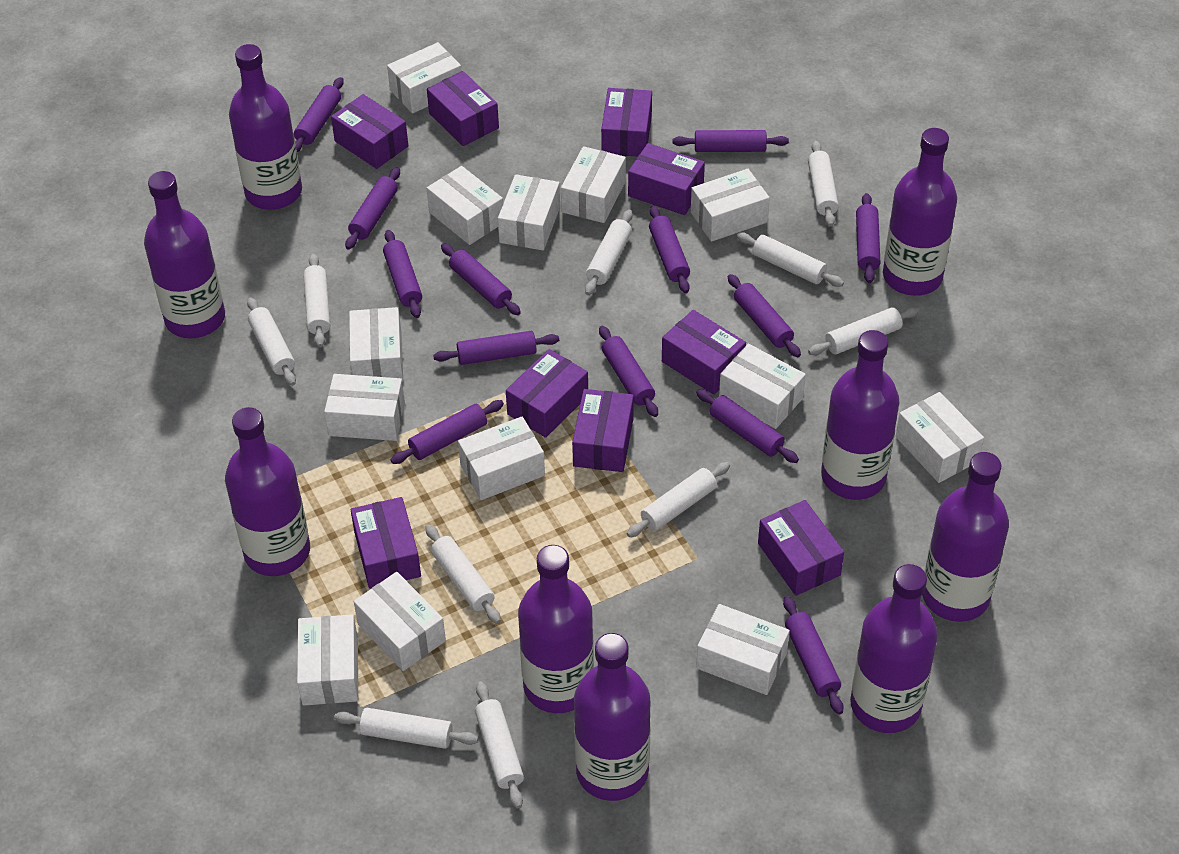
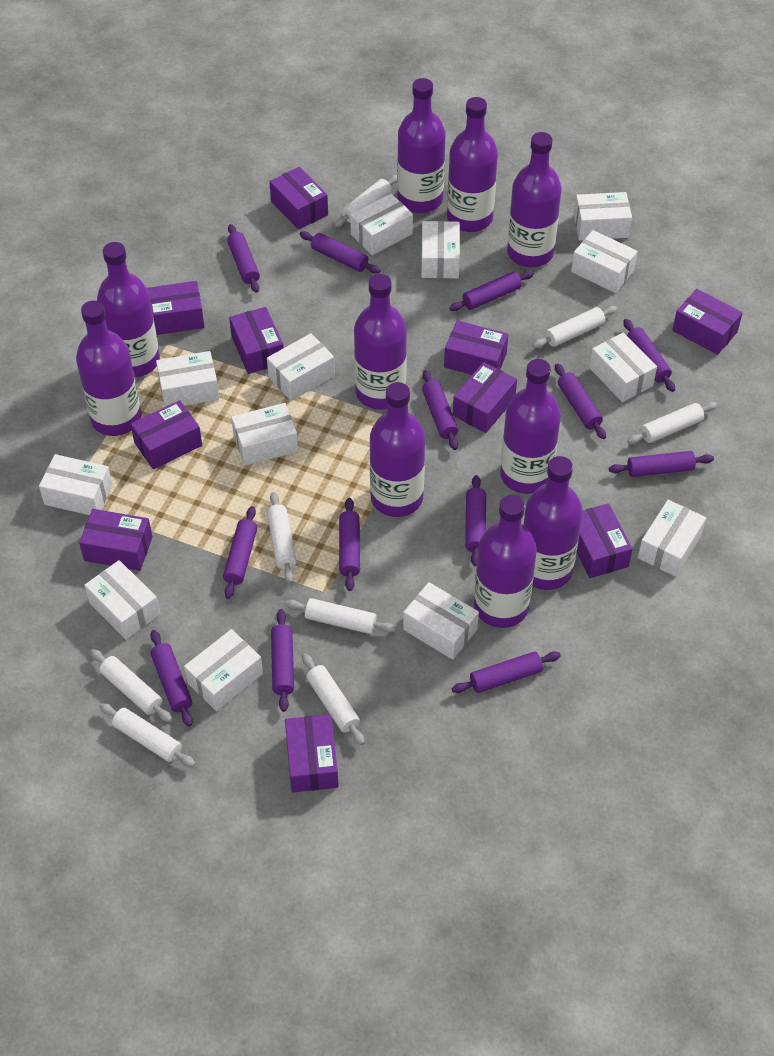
purple bottle: [144,171,225,338] [225,407,310,576] [229,44,302,210] [518,545,594,713] [574,633,650,801] [821,330,899,500] [850,564,938,733] [883,128,957,296] [922,452,1009,622] = 9 -> [76,301,142,436] [97,242,160,377] [354,274,407,409] [370,382,425,517] [397,78,445,213] [447,97,498,232] [474,495,537,628] [500,359,561,494] [507,132,562,267] [524,456,583,590] = 10
purple box: [331,94,408,169] [351,497,421,589] [427,71,499,146] [506,349,588,438] [572,389,634,472] [601,88,652,157] [628,143,705,215] [662,310,746,395] [758,500,844,596] = 9 -> [79,509,153,571] [130,400,202,469] [147,281,204,335] [229,307,284,374] [269,167,328,230] [285,714,339,792] [444,320,508,375] [453,362,517,433] [577,503,633,578] [672,289,742,355] = 10
white rolling pin: [247,297,296,386] [303,254,330,347] [334,708,478,749] [425,525,501,624] [475,682,524,808] [585,210,633,295] [627,462,730,537] [736,233,844,287] [808,141,839,227] [808,307,919,355] = 10 -> [90,649,172,722] [99,703,195,767] [267,492,297,583] [286,598,396,634] [302,653,365,745] [334,175,397,227] [533,306,617,348] [627,402,717,444] = 8

